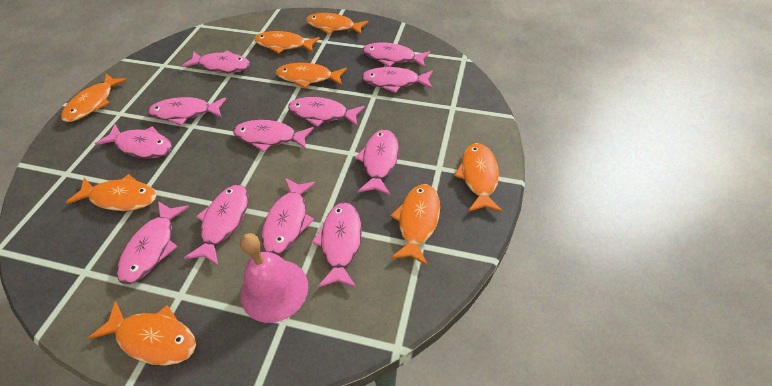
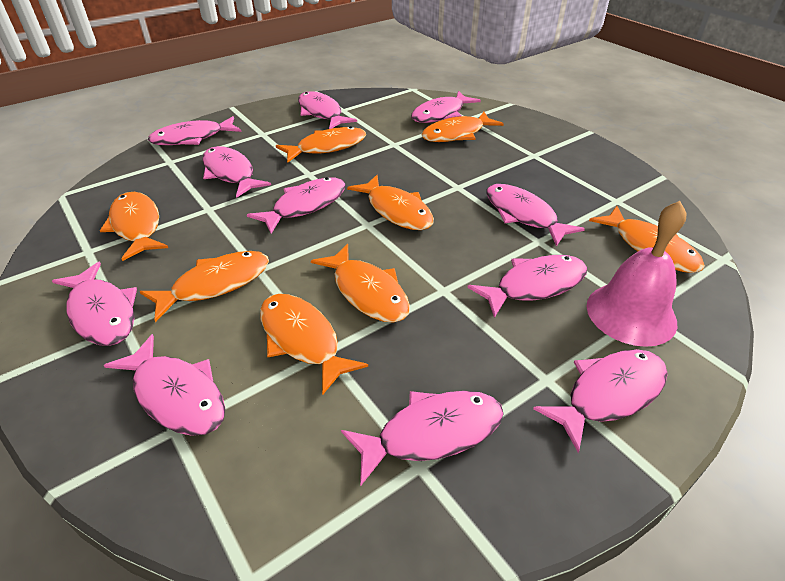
pink fish: [95,124,172,158] [117,201,189,285] [148,97,226,125] [182,50,250,73] [184,185,249,265] [233,120,314,152] [261,178,316,255] [288,97,365,127] [312,202,362,288] [355,129,399,195] [362,67,433,93] [363,43,431,68] = 12 -> [52,262,137,346] [104,334,225,436] [148,116,242,145] [202,146,271,198] [247,177,345,234] [298,91,357,129] [341,391,504,486] [411,91,481,123] [467,255,587,318] [486,184,585,246] [533,349,668,453] = 11

